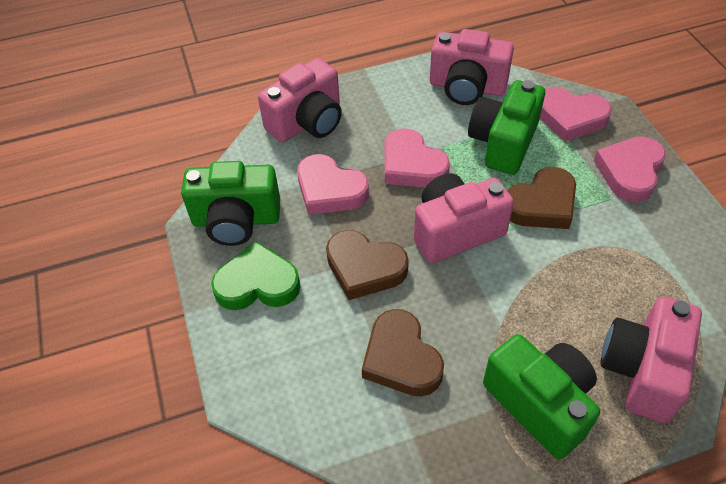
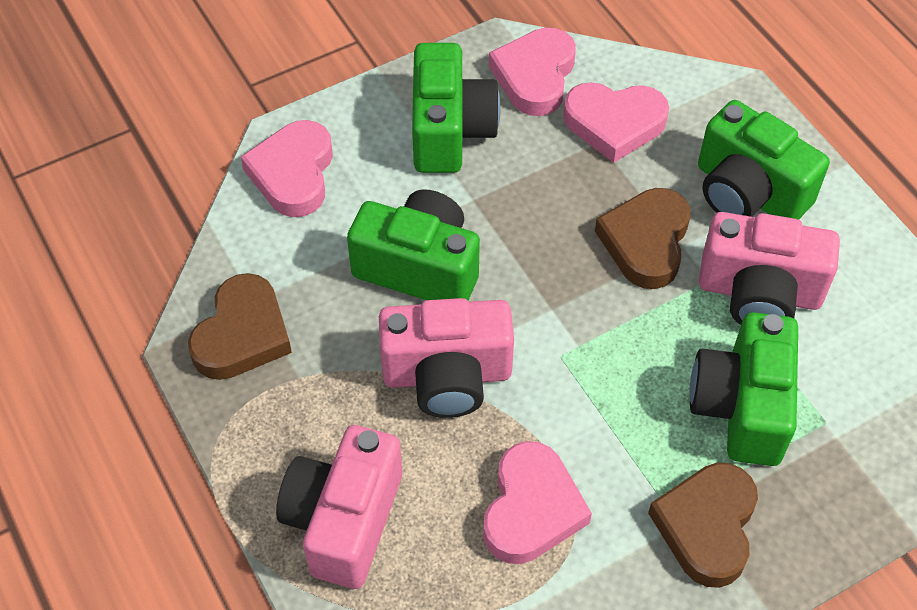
green camera: [181,161,280,246] [468,80,545,175] [483,334,600,459] = 3 -> [347,190,480,300] [412,43,501,173] [689,312,798,466] [698,100,830,220] = 4
green heart: [211,241,301,310] = 1 -> none = 0
pink camera: [258,58,342,142] [414,173,514,263] [430,29,514,105] [600,297,702,423] = 4 -> [276,425,402,589] [379,298,514,418] [699,212,840,325] = 3

